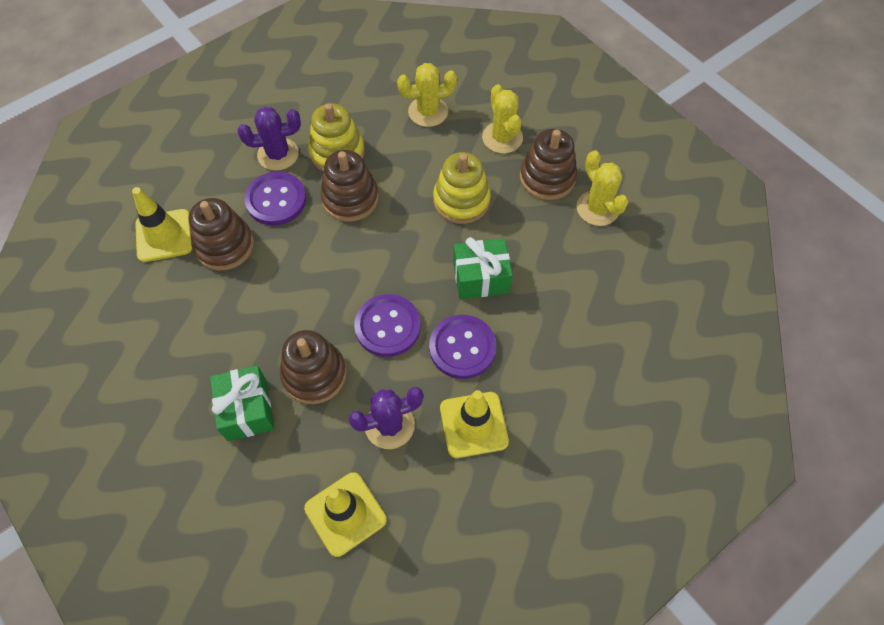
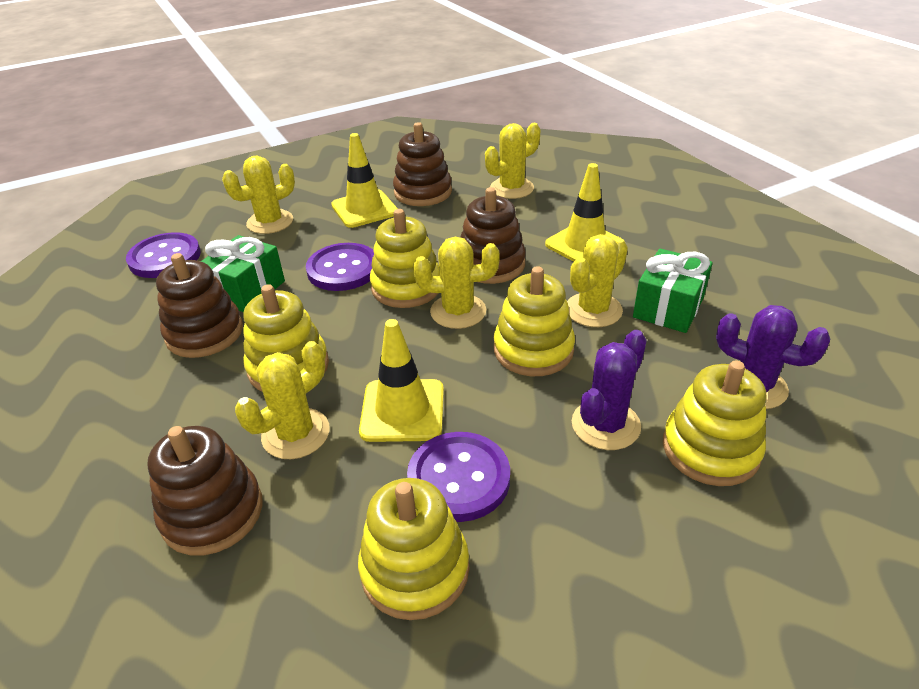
yellow cactus: [397,63,457,127] [482,84,523,154] [577,150,629,226] = 3 -> [222,155,295,234] [235,341,330,459] [413,237,499,329] [485,123,541,199] [567,234,628,327] = 5
yellow stacking toy: [308,103,365,172] [433,152,491,224] = 2 -> [243,284,329,391] [358,478,469,620] [370,209,440,308] [494,266,575,376] [663,361,767,486] = 5

